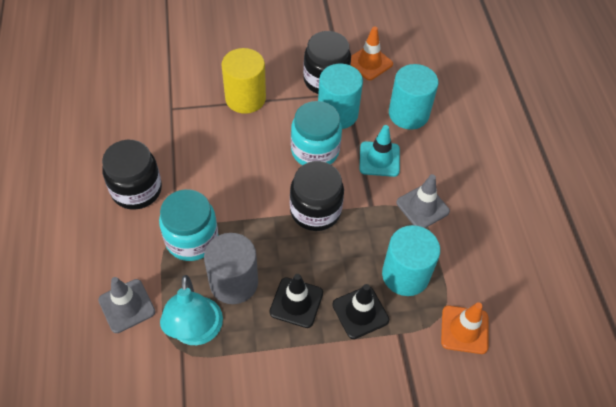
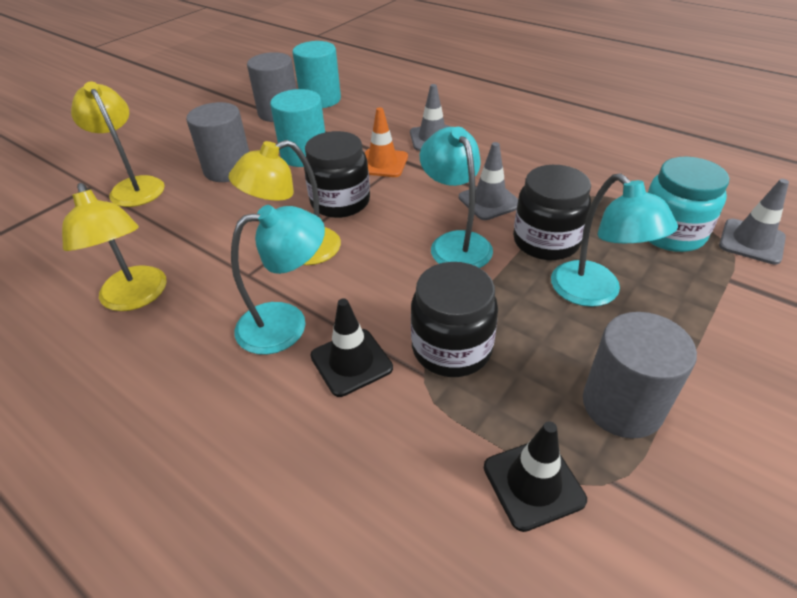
grey cylinder: [204,233,258,304] = 1 -> [186,102,249,182] [247,52,297,122] [583,312,697,439] = 3
grey traffic cone: [98,277,155,333] [396,174,450,228] = 2 -> [410,84,450,151] [459,142,518,220] [719,179,789,265] = 3
orange traffic cone: [351,26,393,80] [441,302,488,354] = 2 -> [365,107,408,177] = 1
turquoise cylinder: [318,64,363,129] [382,225,440,296] [389,64,439,130] = 3 -> [270,89,325,167] [293,41,341,108] = 2
turquoise jar: [159,189,218,261] [291,101,342,165] = 2 -> [647,157,729,252] = 1
turquoise lamp: [160,275,223,345] = 1 -> [231,205,325,355] [420,127,493,268] [551,173,678,307] = 3
turquoise traffic cone: [359,125,400,177] = 1 -> none = 0
yellow cylinder: [222,48,266,114] = 1 -> none = 0
yellow lamp: none = 0 -> [62,183,167,311] [71,82,165,207] [229,140,341,265] = 3

